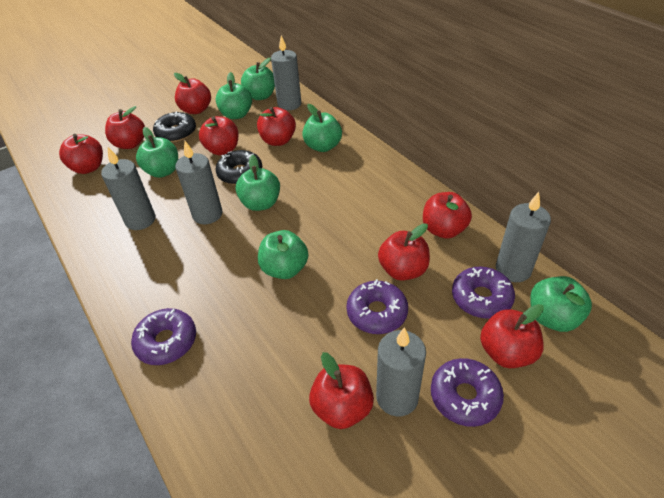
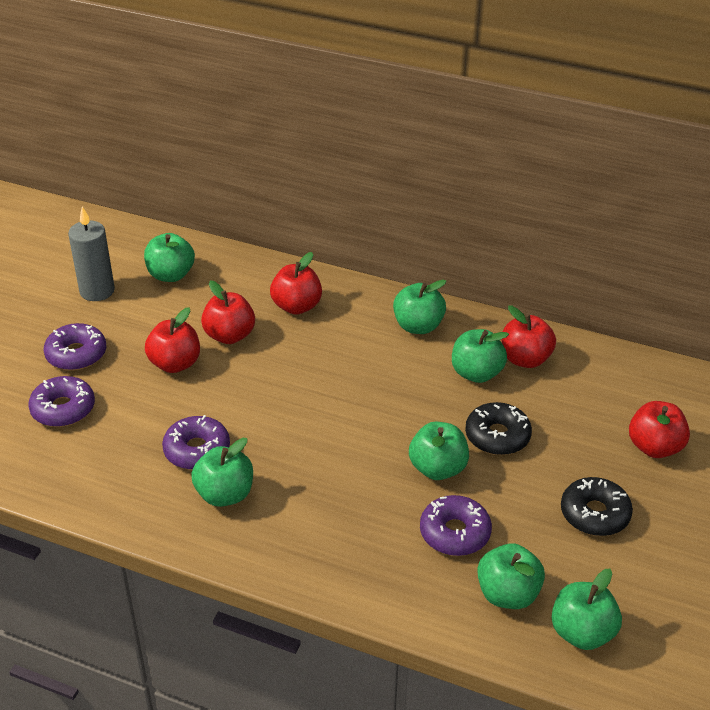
grey candle: [101,147,155,230] [175,141,222,224] [271,35,301,111] [376,327,426,416] [496,192,551,282] = 5 -> [68,206,115,301] = 1
red apple: [59,134,103,174] [105,106,145,149] [174,73,211,114] [199,116,238,155] [257,107,296,146] [309,352,374,429] [378,223,430,281] [423,192,472,239] [480,304,544,368] = 9 -> [145,307,200,373] [201,281,255,344] [270,252,322,315] [502,306,556,368] [629,401,690,458] = 5

